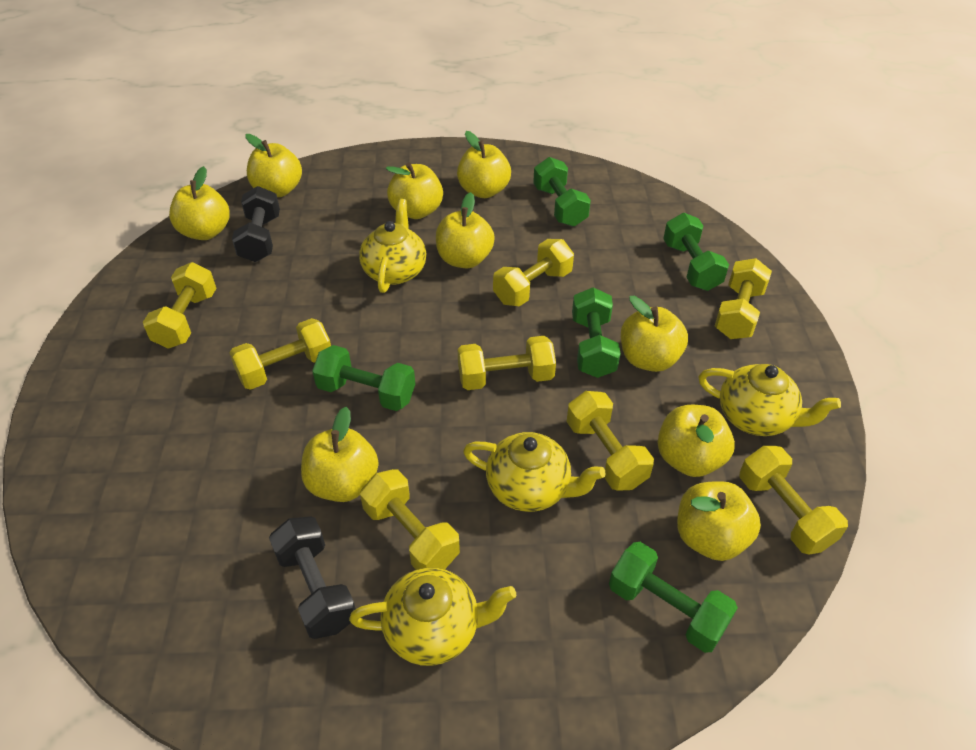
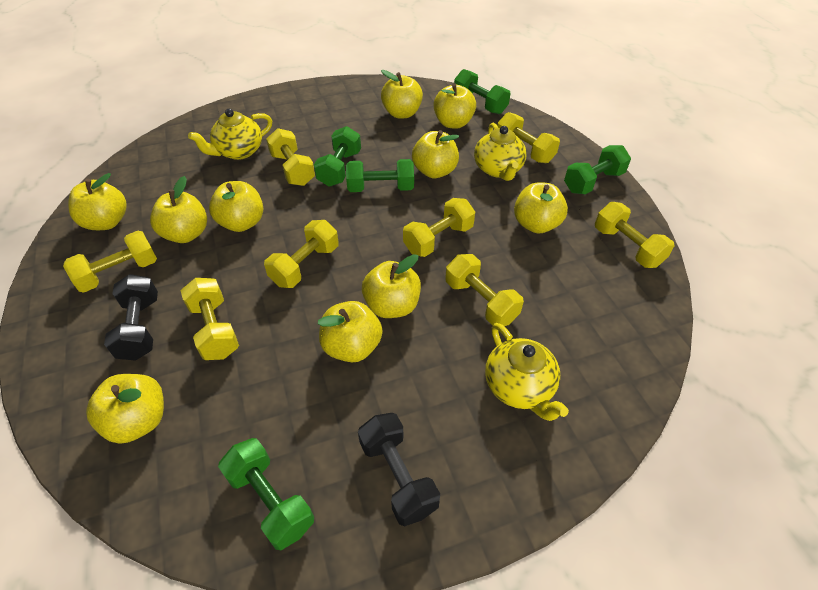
yellow apple: [169,166,230,240] [245,134,302,197] [301,407,379,502] [386,162,443,219] [436,192,495,269] [457,131,511,198] [621,296,688,372] [658,405,735,477] [677,481,761,561] = 9 -> [68,173,127,230] [86,374,164,444] [150,176,207,243] [209,181,263,232] [318,301,383,363] [362,254,421,318] [381,70,423,118] [412,130,459,178] [433,83,476,129] [514,182,568,233] = 10
yellow teapot: [349,568,516,666] [359,199,426,293] [463,432,606,512] [699,364,841,436] = 4 -> [188,109,272,160] [474,123,527,181] [485,323,569,421] = 3

